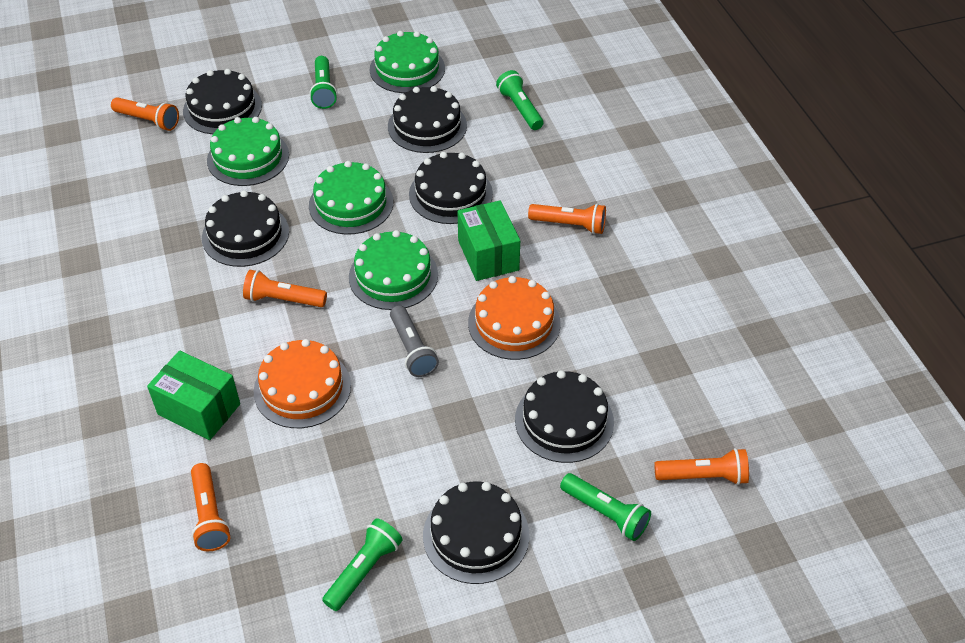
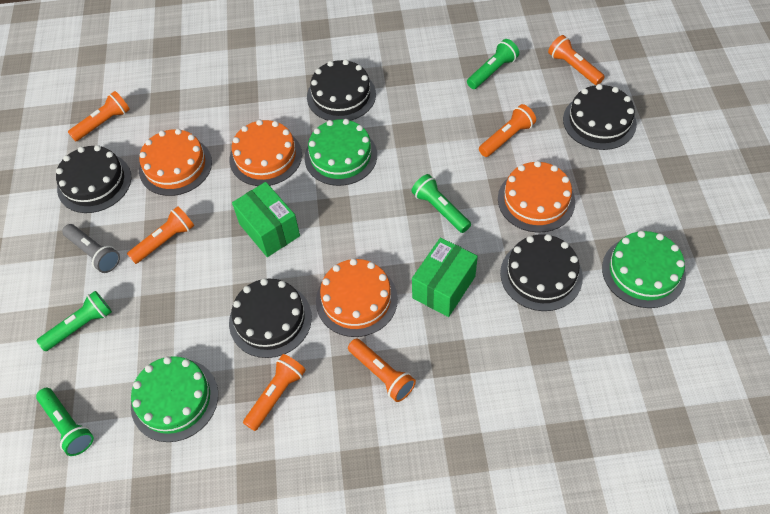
black cake: [183,69,262,134] [202,190,289,267] [388,86,467,153] [409,152,493,224] [423,481,530,584] [515,370,614,463] = 6 -> [56,145,131,213] [229,278,312,358] [307,59,376,121] [500,234,583,311] [563,84,637,150] = 5
green cake: [207,117,289,186] [309,161,393,235] [349,230,438,310] [370,31,445,93] = 4 -> [131,356,218,442] [304,119,377,186] [602,231,686,308] = 3
orange cake: [254,339,351,428] [468,276,561,360] = 2 -> [139,129,212,196] [229,120,302,186] [316,258,398,337] [498,161,575,233] = 4
orange flashlight: [111,97,179,131] [191,463,231,551] [243,270,327,307] [528,204,606,234] [654,448,749,485] = 5 -> [68,91,130,141] [127,206,194,264] [243,354,306,431] [348,338,416,402] [479,104,536,157] [548,35,605,85] = 6

